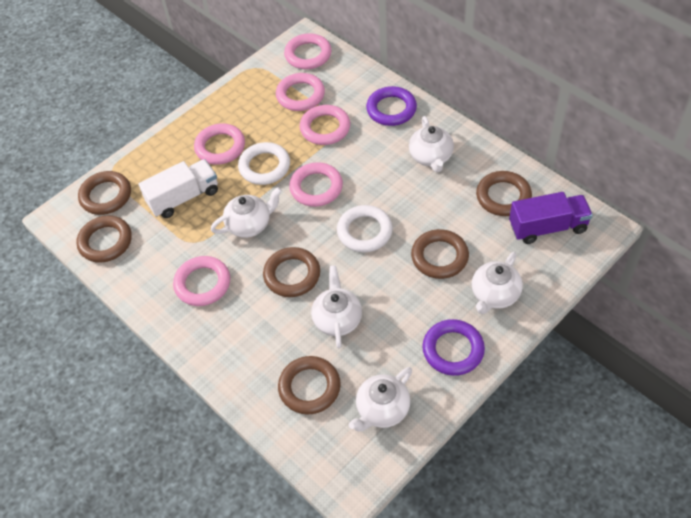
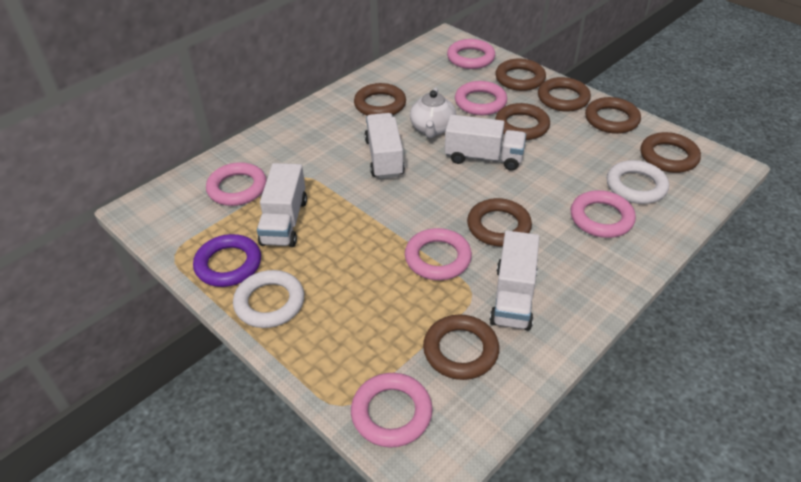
brown ring: [76,216,132,263] [78,171,131,215] [263,247,320,297] [278,356,341,415] [411,229,469,279] [476,171,532,216] = 6 -> [354,83,406,116] [423,315,499,380] [467,198,532,247] [495,59,546,91] [495,103,550,140] [538,77,591,112] [585,97,641,134] [641,132,701,173] = 8
purple ring: [366,86,417,126] [422,319,485,376] = 2 -> [193,234,261,287] = 1
purple truck: [509,192,593,244] = 1 -> none = 0
white teapot: [211,187,282,238] [311,265,362,348] [349,367,412,432] [409,116,454,172] [472,252,523,314] = 5 -> [410,88,456,138] = 1
white truck: [139,159,218,218] = 1 -> [257,163,307,247] [365,113,405,179] [445,115,526,171] [490,231,539,330] = 4

